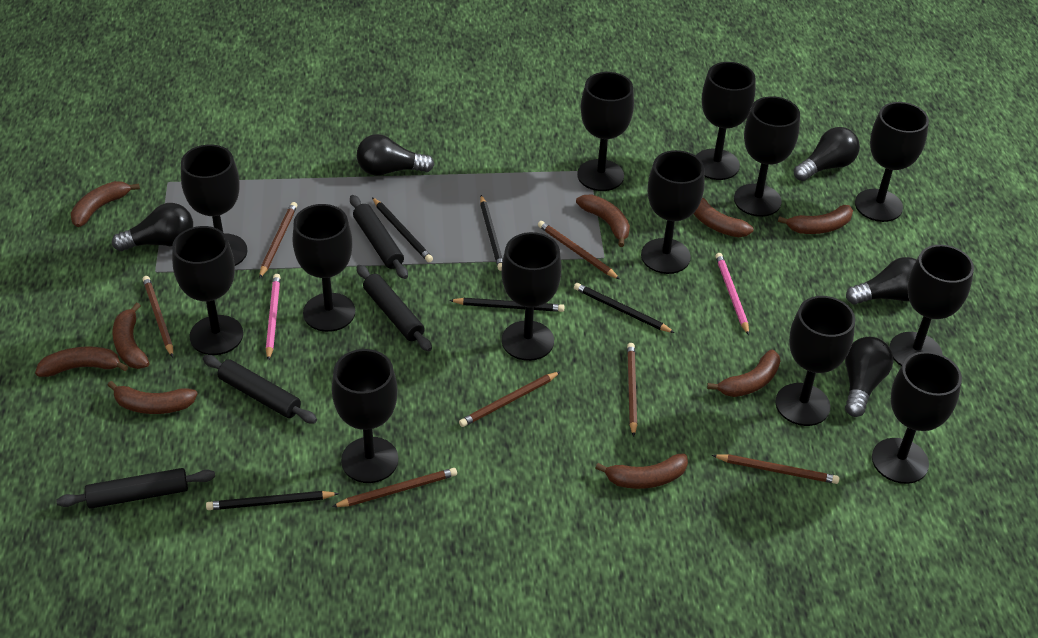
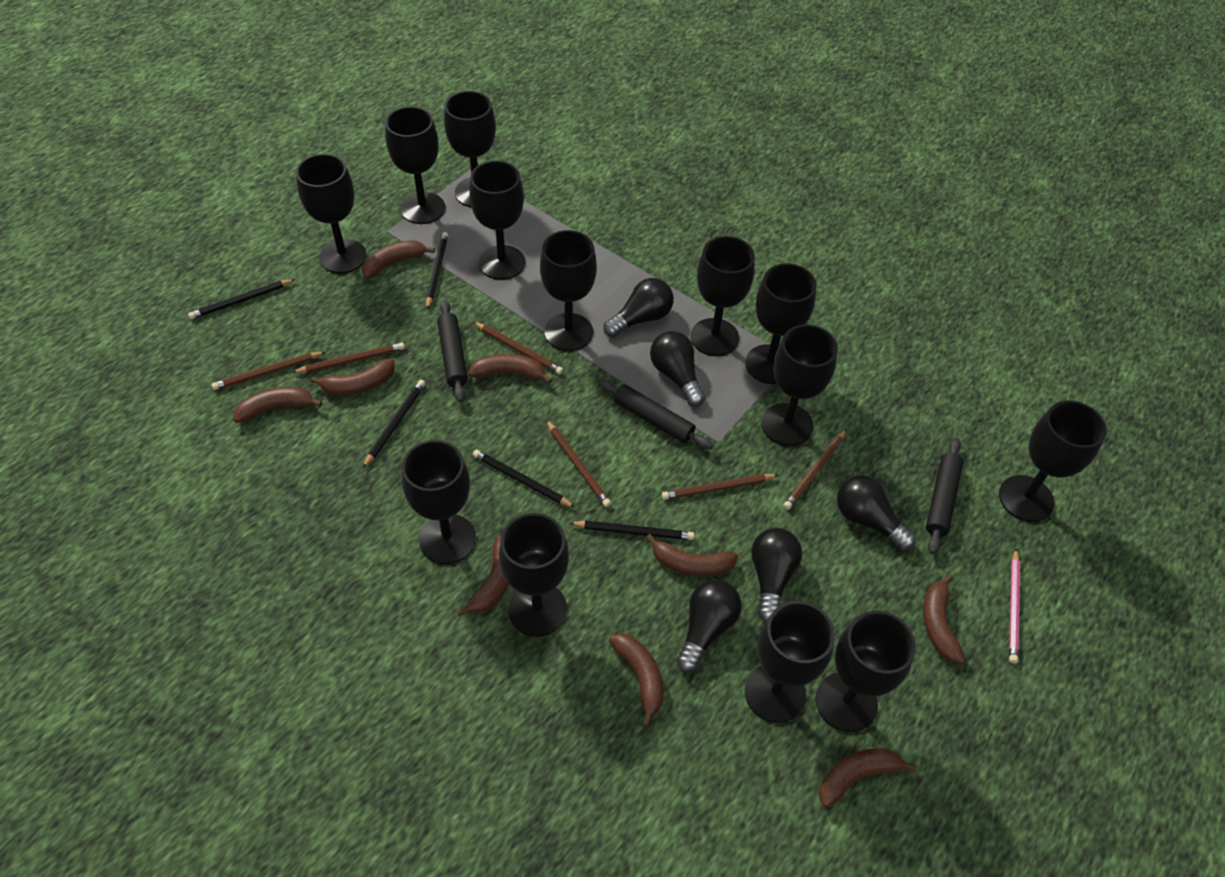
black rolling pin: [56,468,215,509] [203,355,317,423] [350,195,408,279] [357,265,432,351] = 4 -> [437,300,468,403] [597,379,713,449] [926,438,963,554] = 3
brown pencil: [142,276,173,357] [259,202,297,279] [332,468,457,507] [459,371,561,427] [538,221,620,279] [627,343,637,437] [712,454,840,484] = 7 -> [212,352,325,390] [292,343,405,373] [473,322,563,374] [546,420,611,507] [662,474,778,500] [783,429,846,510] = 6
pink pencil: [266,274,281,361] [715,253,749,335] = 2 -> [1009,549,1020,664] = 1

